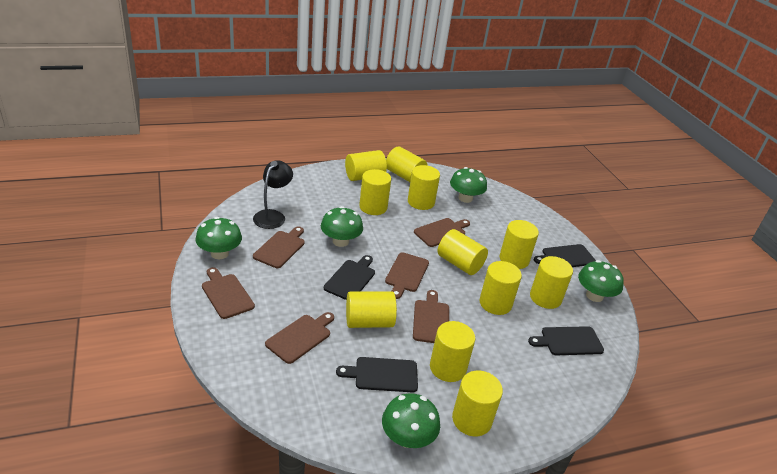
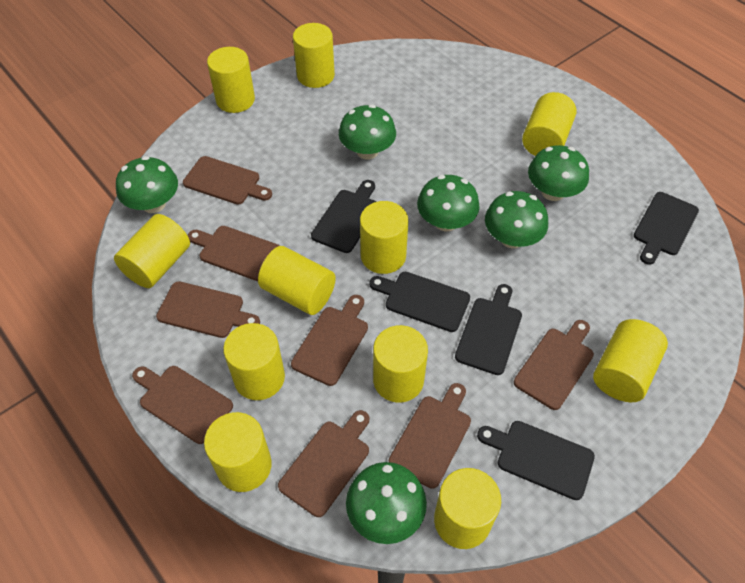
black cutting board: [324,255,375,300] [336,357,418,393] [528,326,604,355] [534,244,596,267] = 4 -> [311,180,377,253] [369,272,470,332] [455,284,522,375] [477,421,595,500] [634,192,699,265] = 5
black lamp: [253,160,293,229] = 1 -> none = 0
brown cutting board: [202,267,255,319] [253,227,305,268] [265,312,334,364] [385,252,429,299] [413,290,449,343] [414,218,470,247] = 6 -> [132,366,233,444] [156,281,260,338] [183,156,272,204] [187,226,280,281] [278,410,369,517] [291,295,368,386] [389,383,471,489] [514,320,594,410] = 8
green mushroom: [195,217,242,259] [321,206,363,247] [382,393,440,448] [450,167,487,203] [578,260,624,302] = 5 -> [116,156,178,213] [339,104,396,159] [346,462,427,544] [417,175,480,231] [485,191,548,248] [528,145,589,201] = 6

